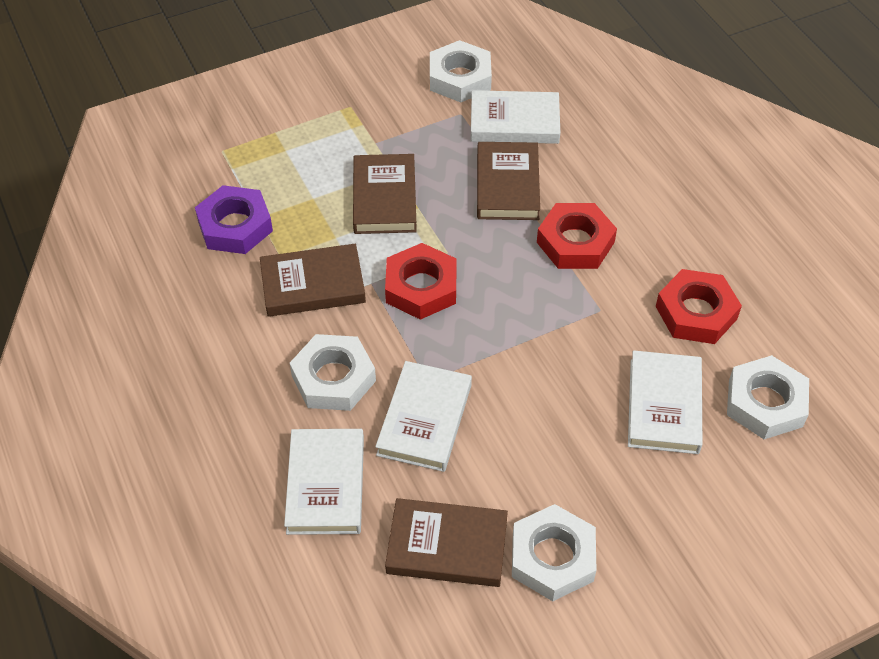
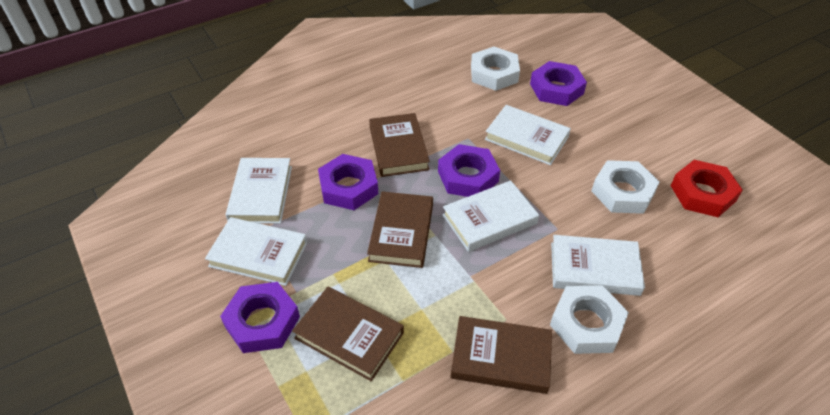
purple nut: [195,185,273,254] = 1 -> [220,282,300,353] [318,154,378,210] [438,144,500,197] [530,61,587,106] = 4
red nut: [385,243,457,320] [537,203,617,269] [656,269,742,344] = 3 -> [671,160,743,217] = 1
white book: [284,429,364,535] [375,361,472,472] [470,90,560,144] [628,350,702,454] = 4 -> [205,217,307,286] [226,158,292,224] [443,180,539,252] [485,105,571,165] [551,235,645,296] = 5
white nut: [290,334,376,411] [430,40,492,102] [512,504,596,601] [727,355,809,439] = 4 -> [471,47,520,91] [550,285,629,354] [592,160,660,214] = 3

